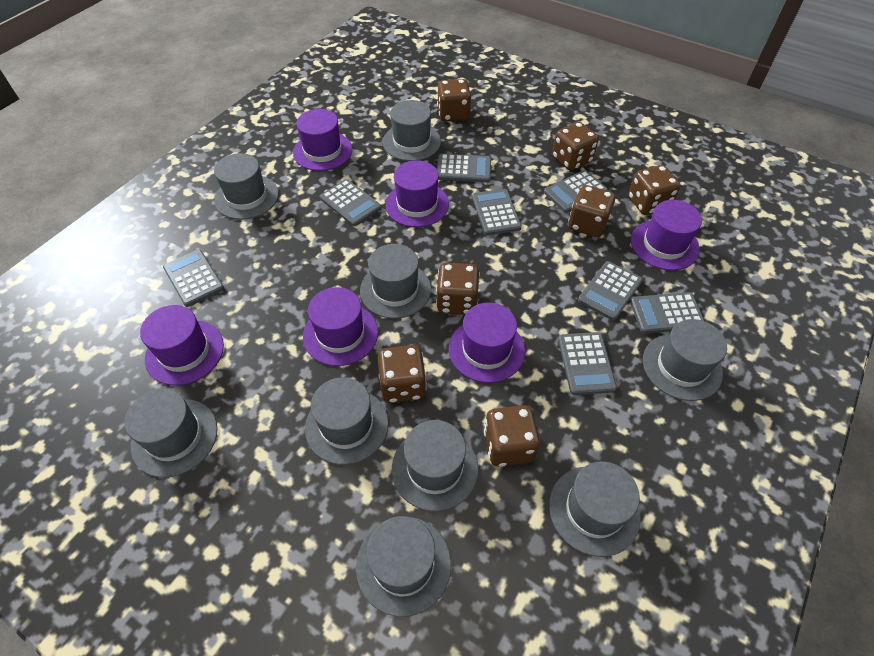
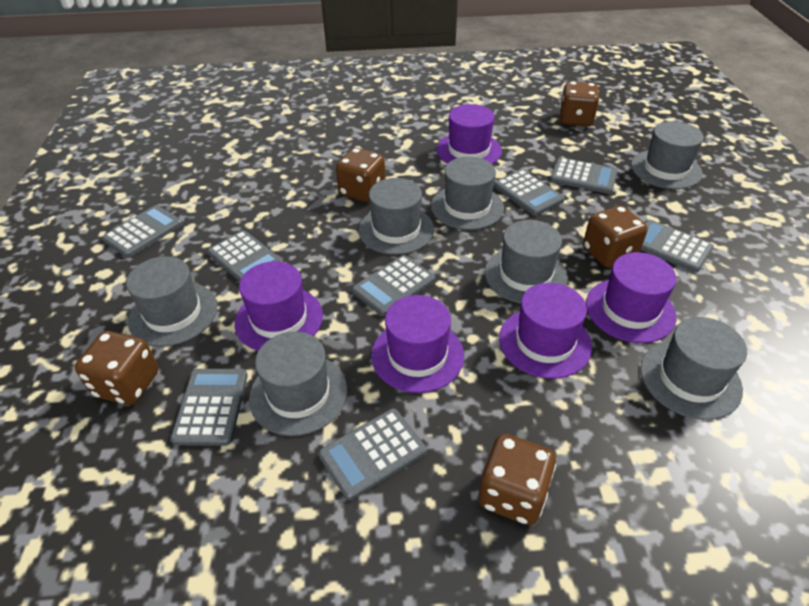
brown dice: [378,345,427,403] [436,263,480,315] [437,79,471,122] [484,405,540,467] [552,122,599,171] [568,185,615,237] [628,165,680,215] = 7 -> [75,331,158,405] [336,148,385,202] [478,434,556,525] [560,81,600,127] [583,206,648,268] = 5
grey hat: [125,389,218,478] [214,153,279,220] [305,377,388,465] [356,516,451,617] [360,244,431,319] [383,100,441,161] [392,420,479,511] [549,461,641,557] [643,319,727,401] = 9 -> [126,256,217,347] [249,332,348,436] [358,178,434,255] [431,157,504,230] [485,220,568,304] [631,121,704,189] [640,317,747,420] = 7
purple hat: [140,305,224,386] [293,109,353,171] [303,287,378,366] [385,160,449,227] [449,302,525,383] [631,200,702,270] = 6 -> [235,261,323,351] [371,295,464,393] [437,104,502,164] [499,283,592,379] [586,252,677,343] = 5

